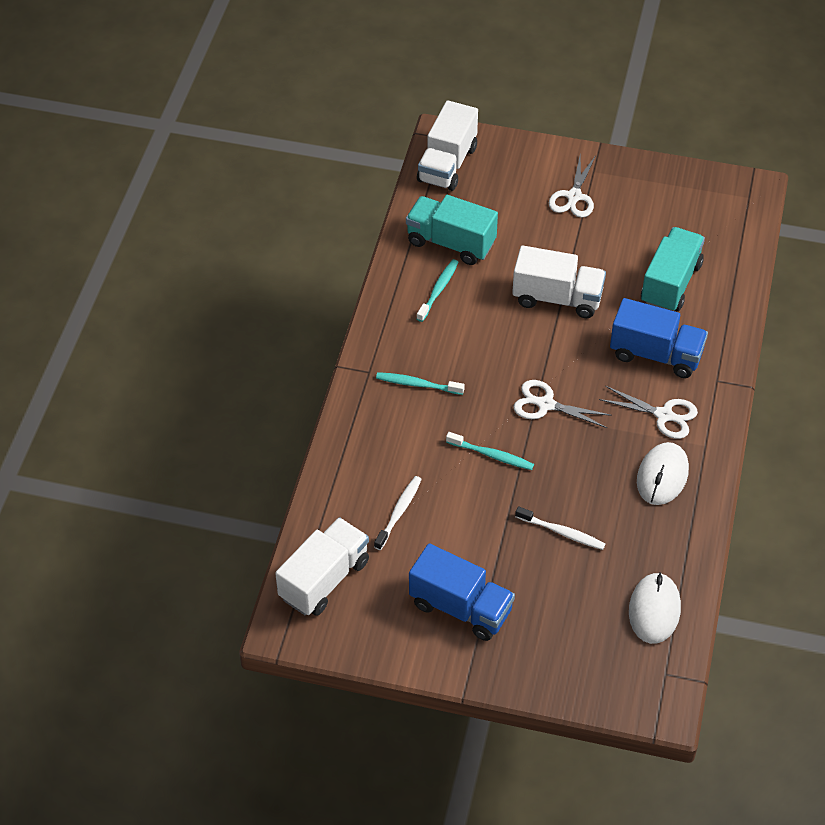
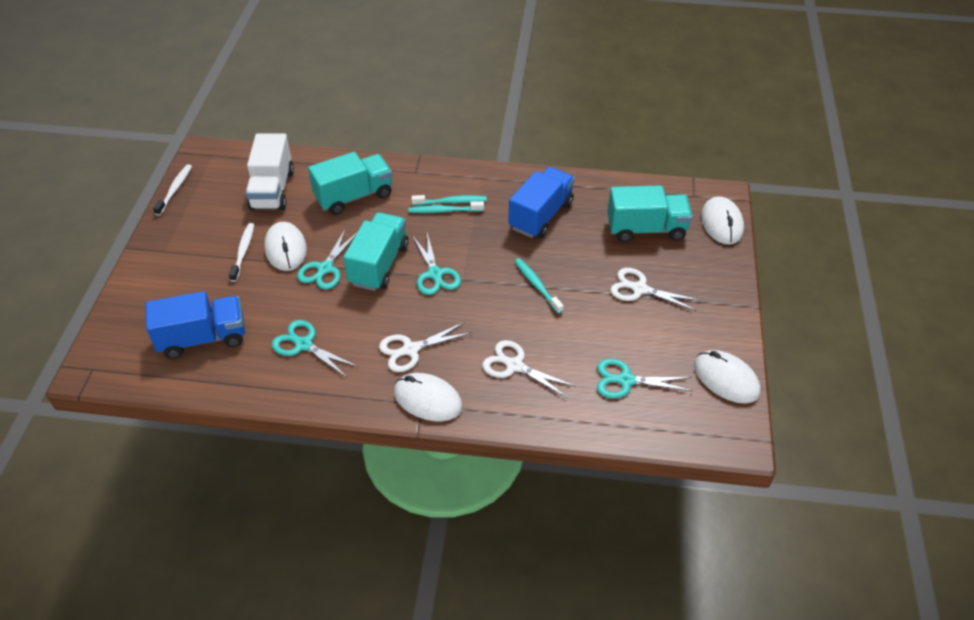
turquoise scissors: none = 0 -> [272,320,358,377] [297,228,357,290] [412,233,461,295] [597,359,692,398] = 4
turquoise truck: [406,195,498,265] [641,227,705,312] = 2 -> [308,152,392,215] [343,212,409,291] [607,186,693,242] = 3
white mouse: [629,572,681,644] [637,442,689,505] = 2 -> [264,222,307,271] [394,373,462,421] [694,350,760,403] [701,196,744,245] = 4
white truck: [275,517,369,616] [417,100,478,191] [512,245,606,318] = 3 -> [246,133,294,210] = 1

